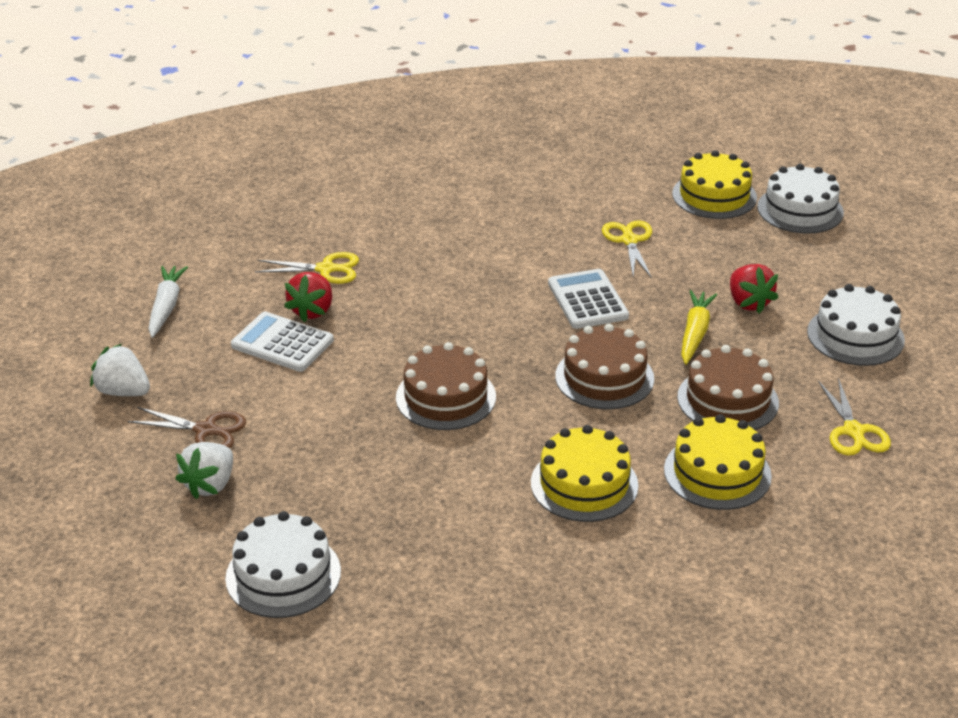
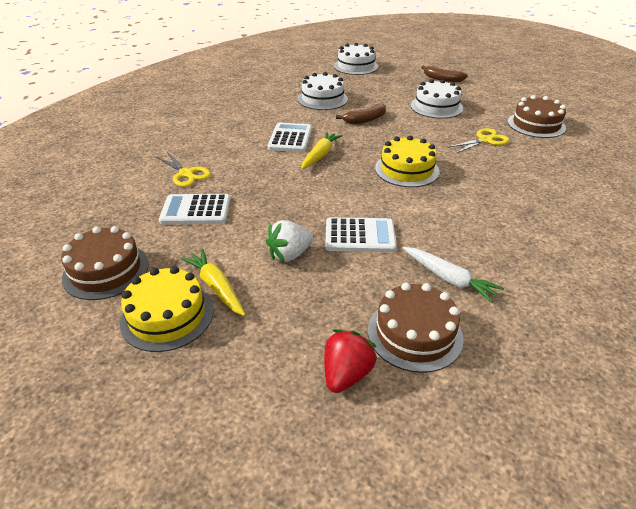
brown banana: none = 0 -> [336,103,386,124] [421,65,468,82] = 2
brown scissors: [128,407,246,448] = 1 -> none = 0
red strawberry: [284,272,332,322] [730,264,779,314] = 2 -> [324,329,377,393] = 1
white calculator: [231,311,334,372] [548,269,629,329] = 2 -> [159,194,230,224] [268,123,312,152] [325,217,397,252] = 3
white strawberry: [90,344,150,396] [175,442,233,499] = 2 -> [266,220,314,262] = 1
yellow cake: [531,425,638,522] [664,414,772,510] [672,150,757,219] = 3 -> [120,266,213,352] [375,136,440,187] = 2
yellow carrot: [681,290,717,365] = 1 -> [181,249,246,316] [301,132,343,169] = 2
yellow scissors: [255,252,359,284] [602,220,652,278] [818,378,891,456] = 3 -> [156,152,211,187] [447,128,509,153] = 2

